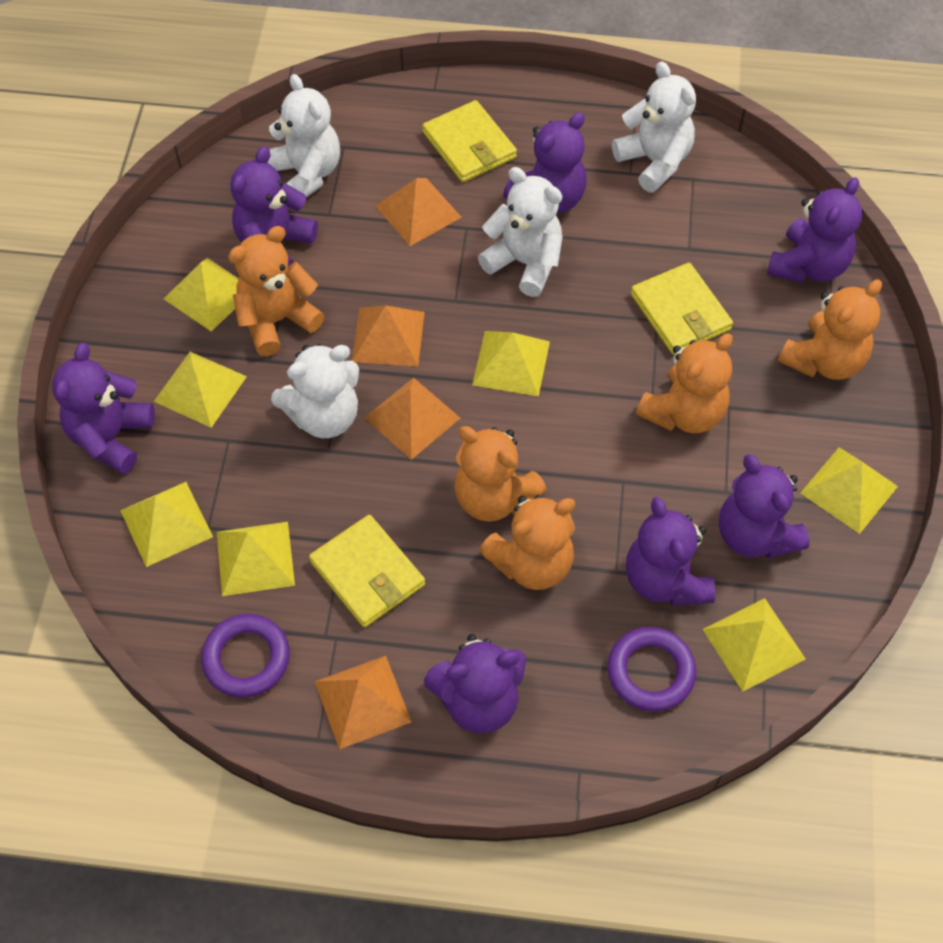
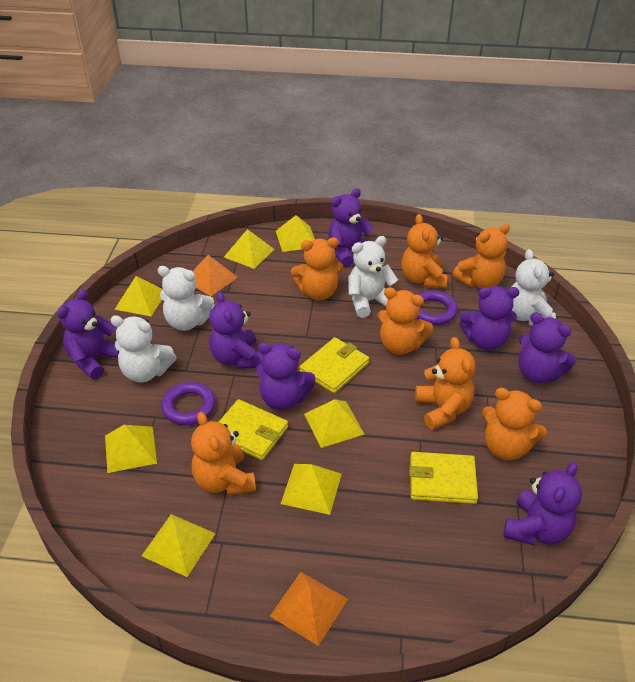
orange pyramid: [315,656,412,749] [352,306,425,367] [365,377,460,460] [375,178,462,246] = 4 -> [192,255,238,296] [270,572,348,646] = 2
orange teddy bear: [228,226,325,356] [454,426,547,522] [479,495,575,590] [636,333,733,433] [778,279,882,380] = 5 -> [191,412,256,496] [291,237,343,300] [378,287,433,355] [401,214,447,288] [415,337,476,430] [452,224,510,288] [482,388,547,460] = 7

